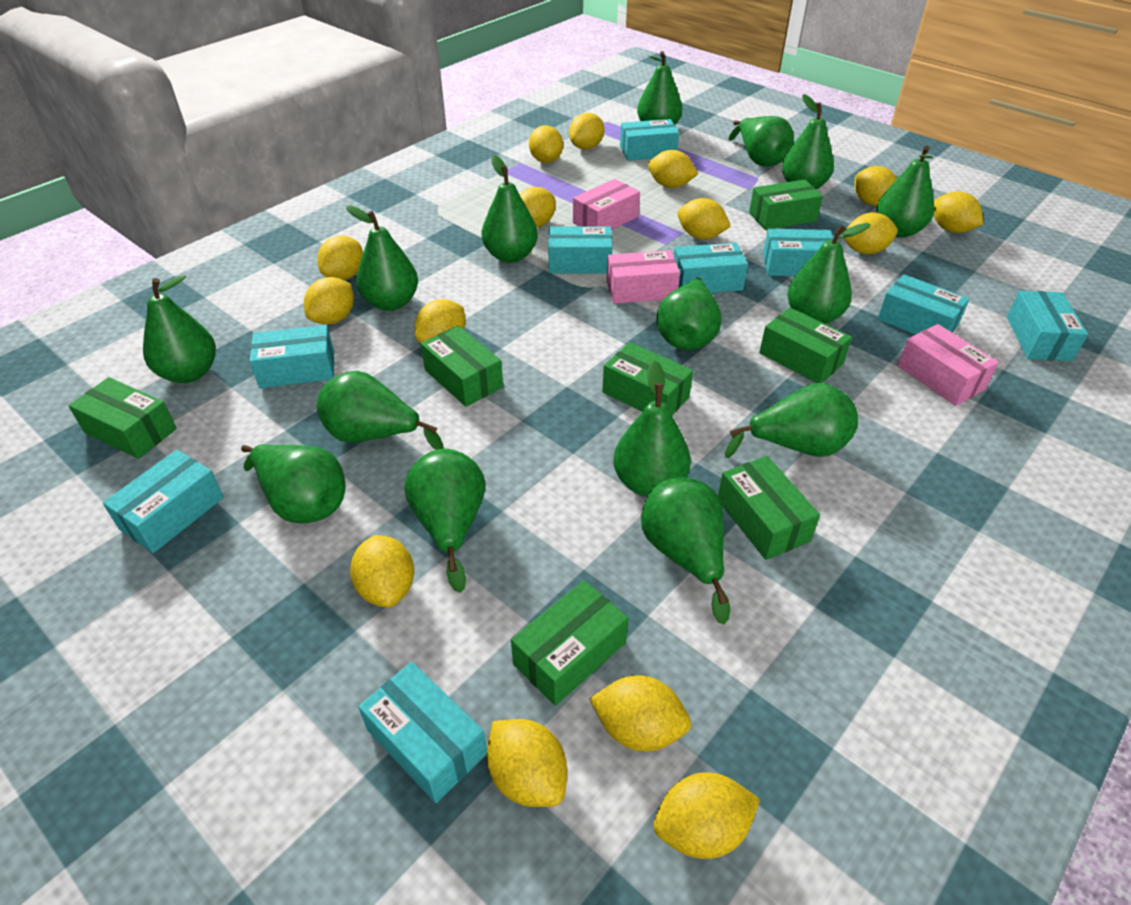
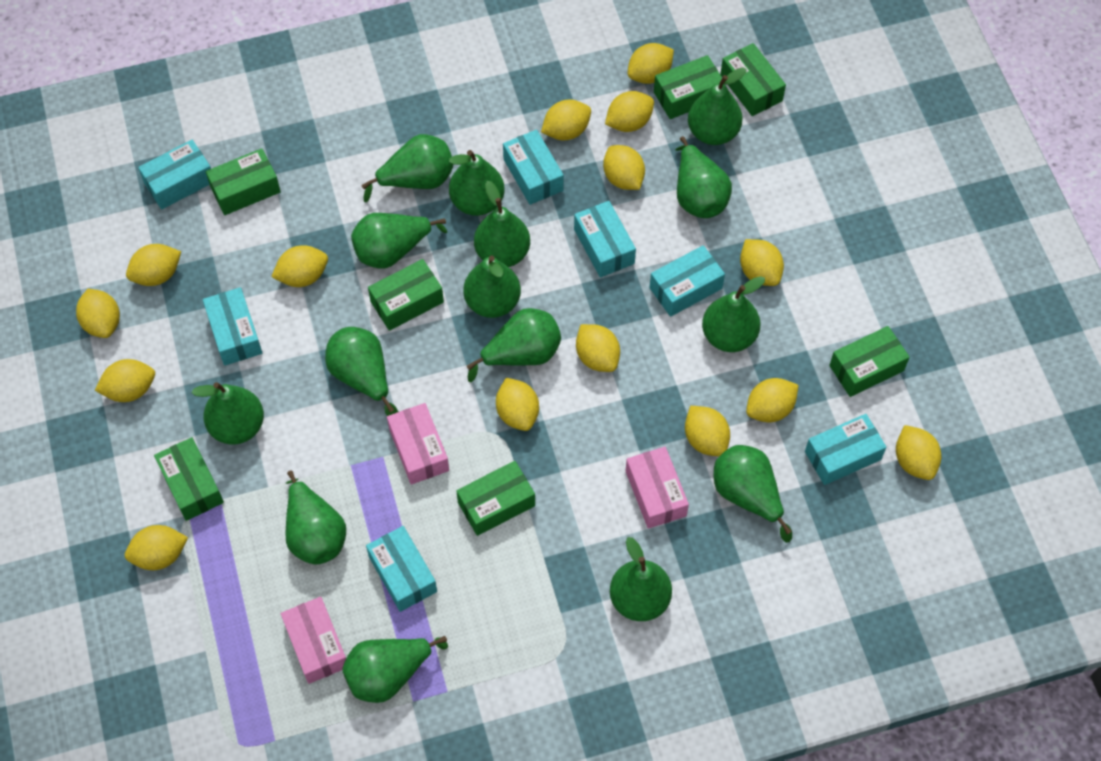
turquoise box: [103,450,224,553] [249,325,334,388] [358,662,487,803] [548,226,612,273] [620,119,679,161] [674,243,748,293] [763,229,833,276] [878,274,969,335] [1007,291,1088,361] = 9 -> [138,140,211,209] [203,287,262,366] [366,526,437,612] [503,130,564,205] [574,201,636,277] [649,245,725,317] [805,414,886,485] = 7

